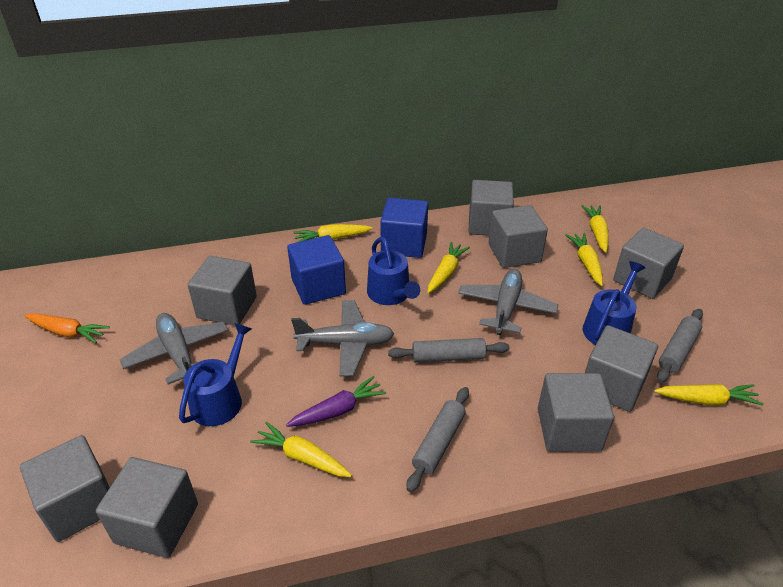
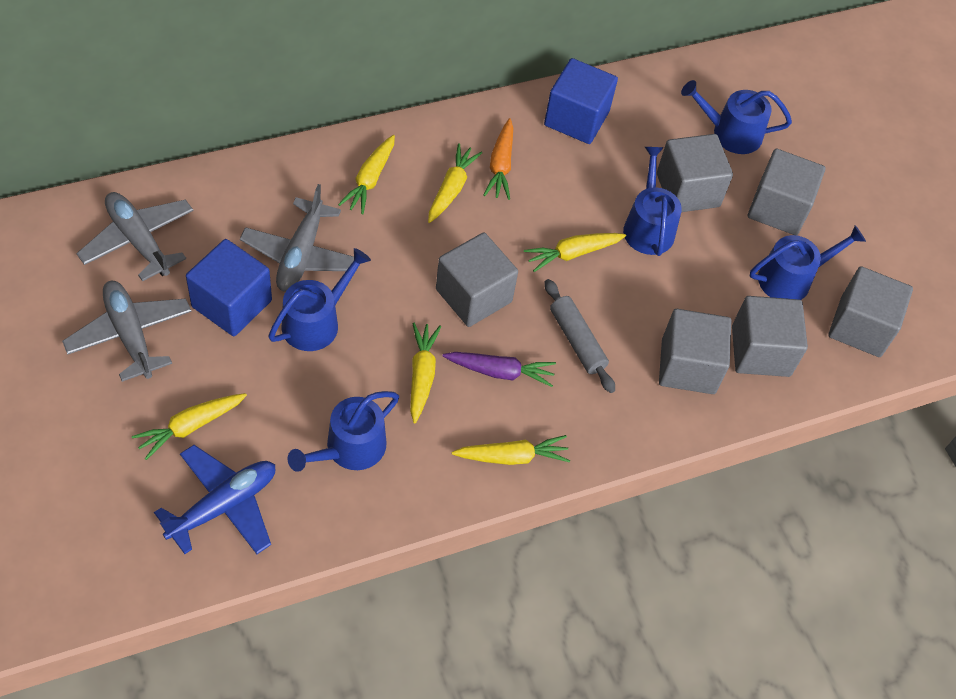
blue plane: none = 0 -> [154,445,275,554] = 1
blue watering can: [179,323,252,426] [367,237,420,305] [583,261,645,345] = 3 -> [268,248,371,351] [288,391,399,472] [623,147,682,256] [681,80,792,154] [750,225,866,300] = 5
grey cube: [20,435,110,542] [96,457,198,558] [188,256,257,326] [469,180,514,236] [488,205,548,268] [538,373,614,452] [585,325,658,412] [613,227,684,299] = 8 -> [436,233,518,327] [657,134,733,212] [659,309,731,394] [732,296,808,377] [748,149,825,235] [828,266,913,357] = 6
grey rolling pin: [388,338,510,362] [406,387,469,492] [657,309,703,383] = 3 -> [544,279,615,393] = 1

